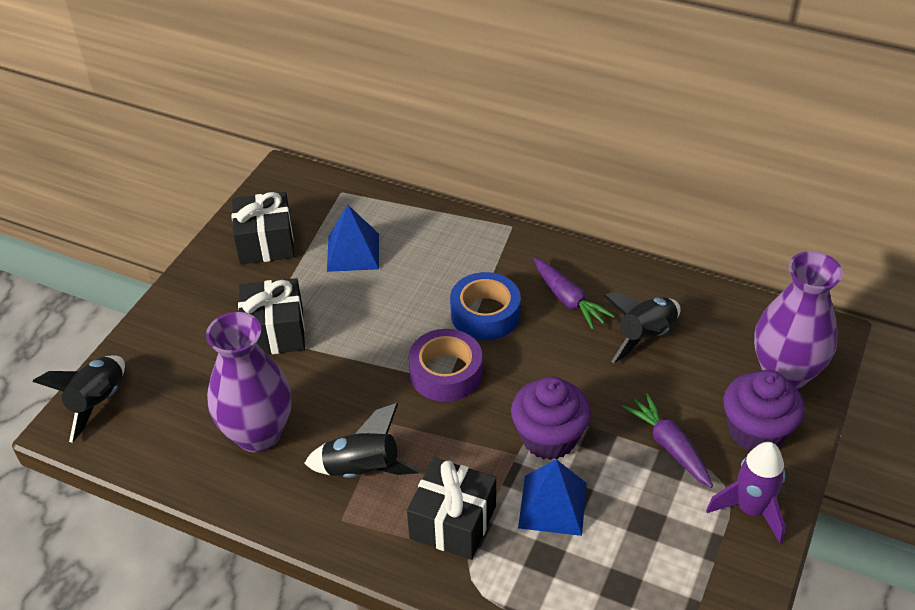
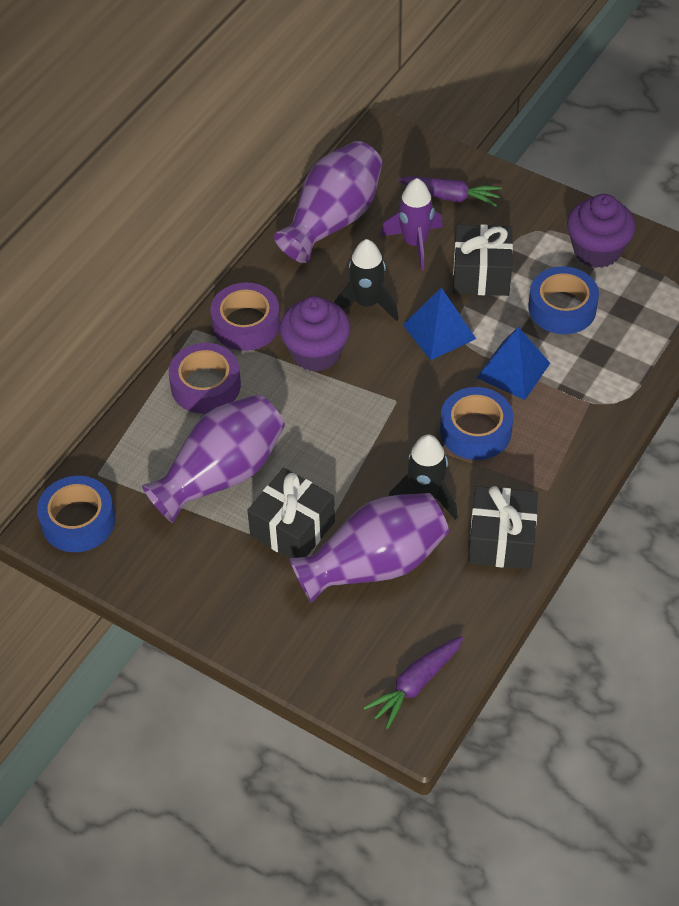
black rocket: [33,355,125,443] [304,403,420,478] [603,292,681,363] = 3 -> [334,239,398,321] [389,435,458,520] = 2
blue tape: [450,272,521,340] = 1 -> [37,476,115,552] [440,387,513,460] [528,267,599,334] = 3
purple tape: [409,329,483,402] = 1 -> [169,343,241,414] [210,283,280,351] = 2
purple vase: [206,312,292,452] [754,251,843,390] = 2 -> [142,394,285,523] [274,141,383,263] [289,493,449,604] = 3

